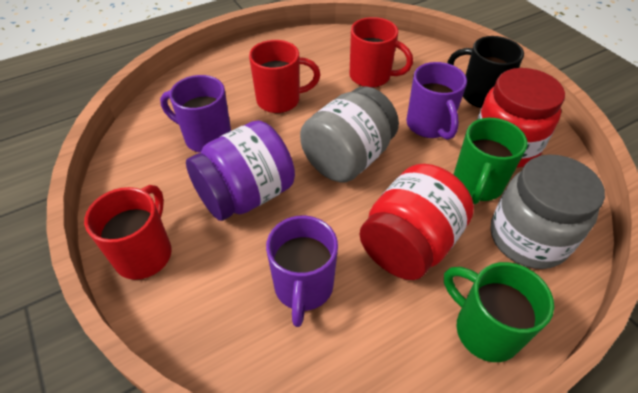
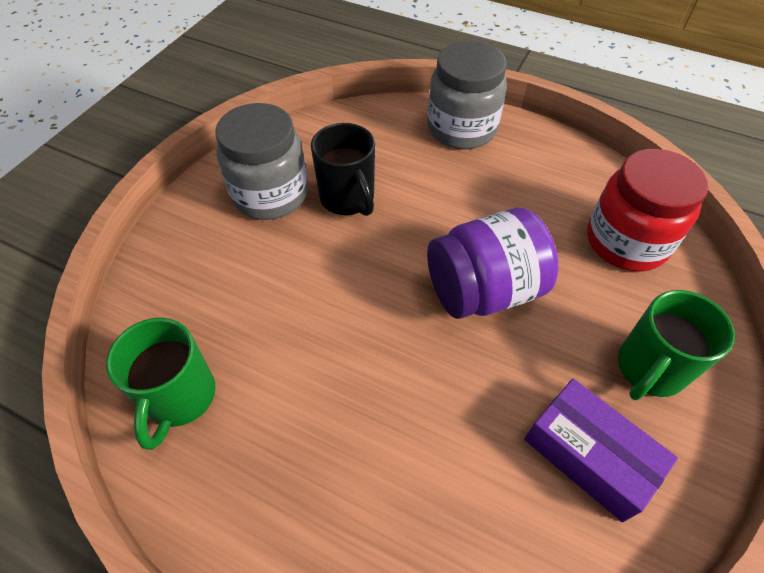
purple box: none = 0 -> [524,379,678,522] = 1
purple mug: [160,75,231,153] [266,215,338,327] [406,62,467,140] = 3 -> none = 0
red jar: [359,164,474,280] [477,68,565,168] = 2 -> [587,149,708,272] = 1
red mug: [84,185,172,280] [249,40,320,113] [349,17,413,88] = 3 -> none = 0

